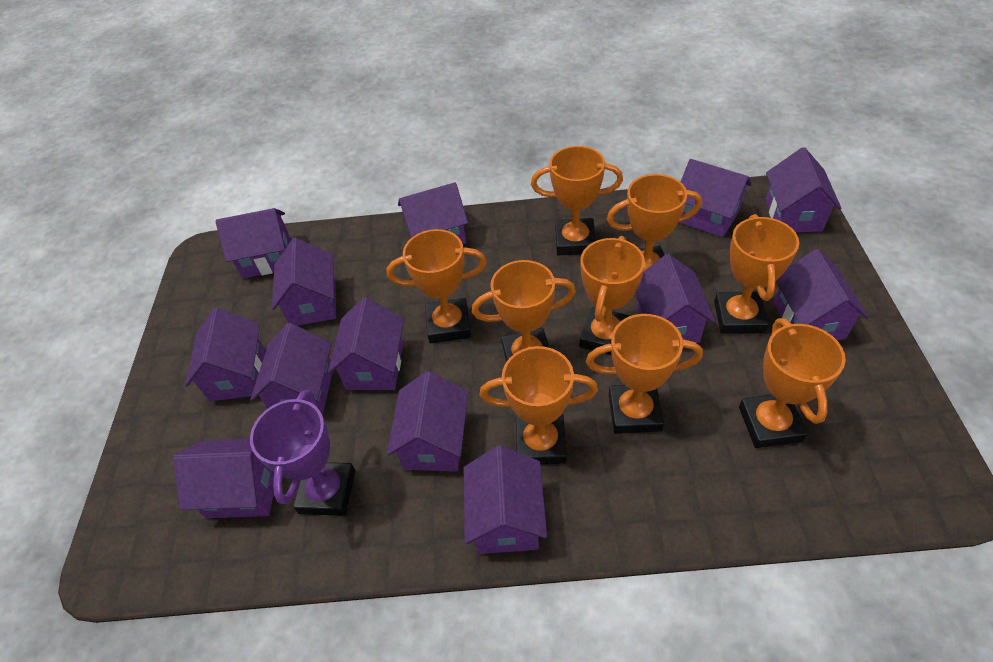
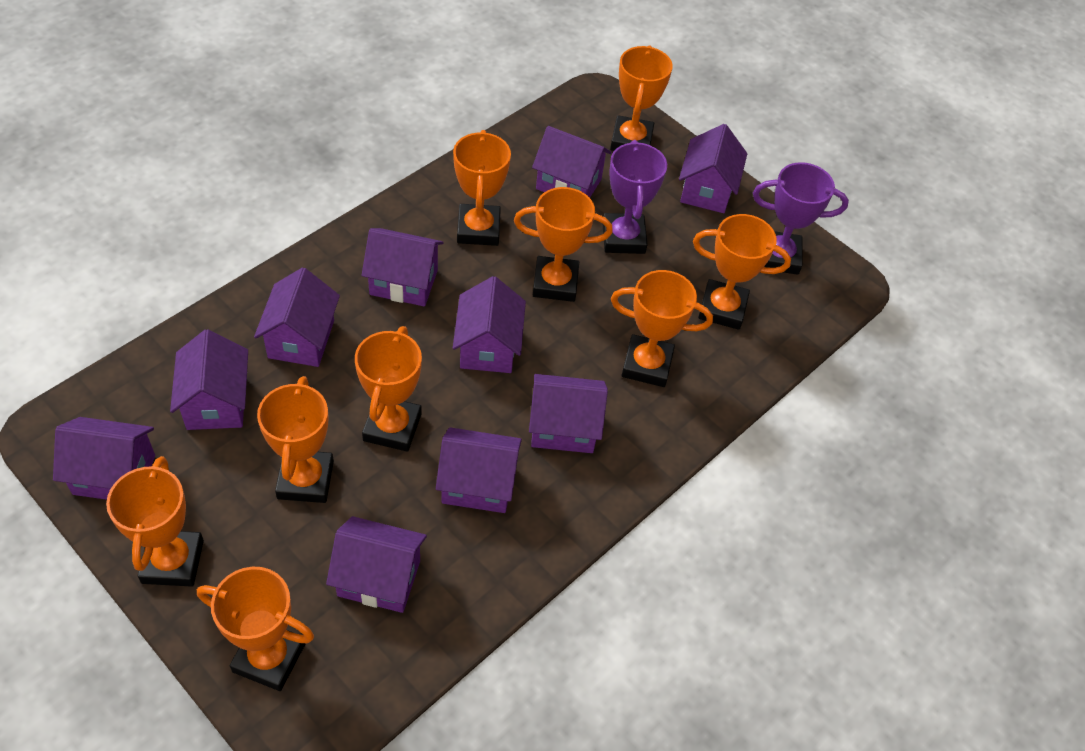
purple house: [173,439,274,518] [185,308,265,401] [216,208,291,279] [251,323,333,415] [272,238,336,326] [328,298,404,390] [387,371,468,472] [398,182,468,244] [464,446,547,554] [635,254,715,343] [679,159,752,237] [766,147,841,232] [774,249,869,340] = 13 -> [53,417,155,500] [170,329,248,430] [254,268,340,367] [326,516,427,613] [362,228,443,306] [436,427,522,513] [453,276,526,373] [529,374,608,453] [532,126,612,198] [679,124,747,213] = 10
purple trophy: [250,390,355,516] = 1 -> [602,140,667,254] [753,162,849,275] = 2

